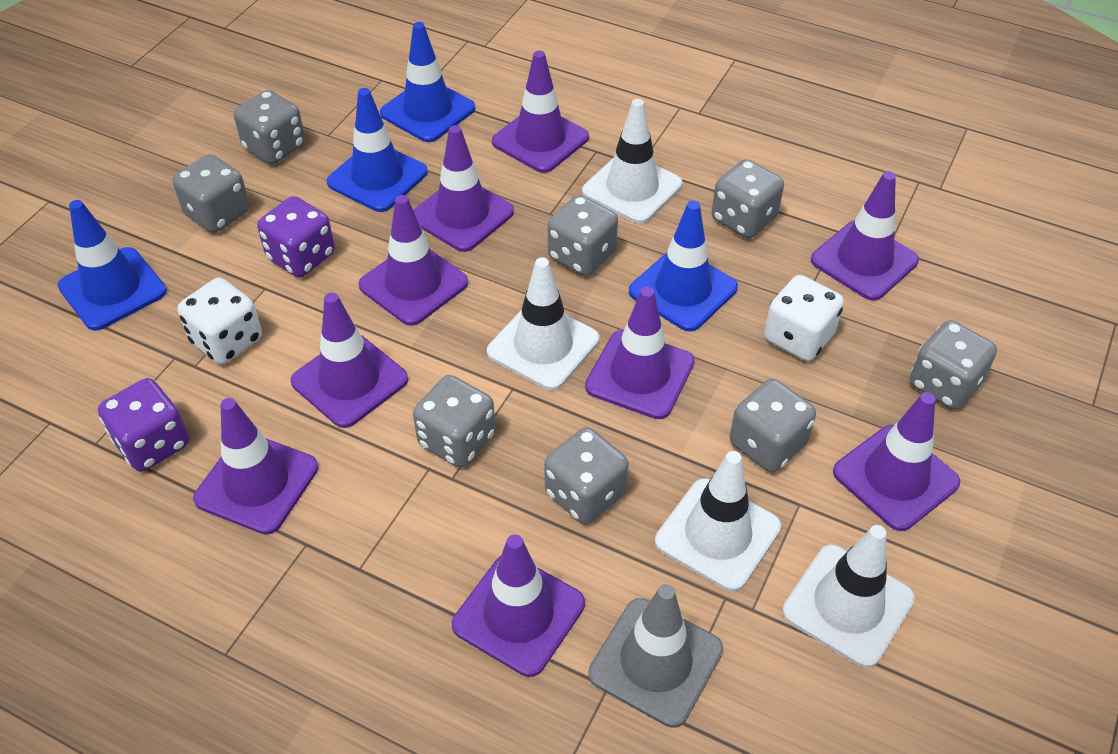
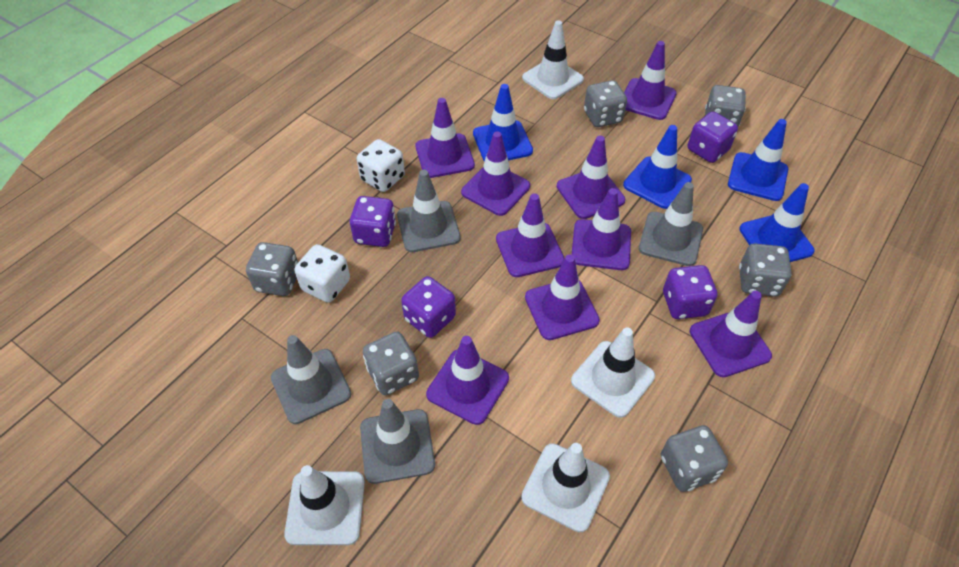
grey dice: [172,154,250,233] [234,90,305,164] [413,375,496,467] [544,427,629,524] [548,195,618,276] [712,159,784,238] [730,379,816,472] [910,320,997,410] = 8 -> [246,242,298,296] [363,332,419,395] [584,80,627,127] [661,425,728,492] [705,85,746,127] [739,243,792,297] = 6
grey traffic cone: [588,584,723,728] = 1 -> [271,335,351,424] [360,399,435,484] [397,170,461,252] [639,182,703,266] = 4
purple dice: [98,378,189,472] [257,196,335,277] = 2 -> [350,196,396,247] [401,276,456,338] [663,265,717,319] [688,111,738,163] = 4

